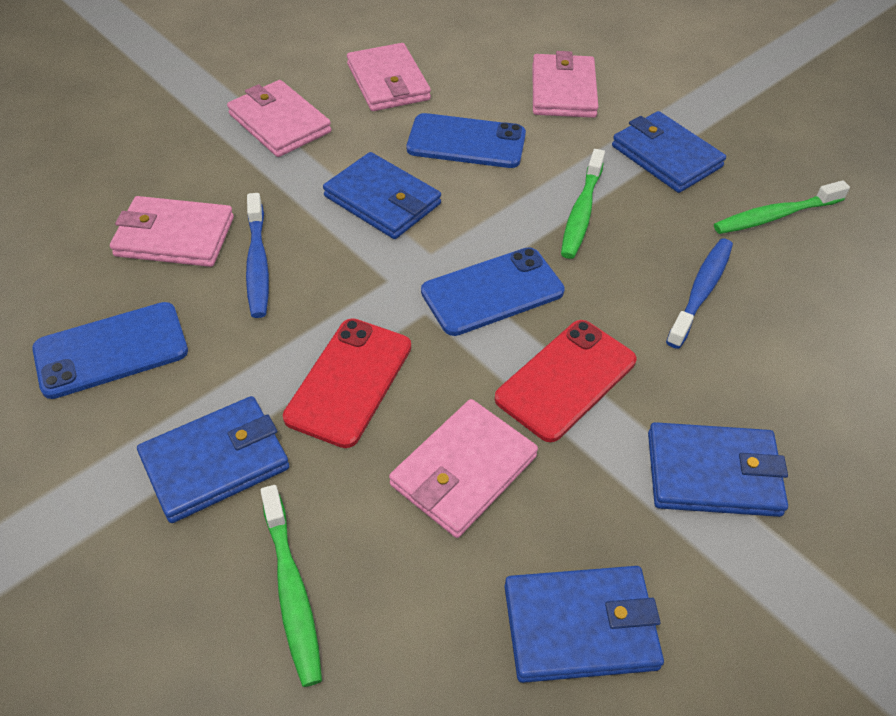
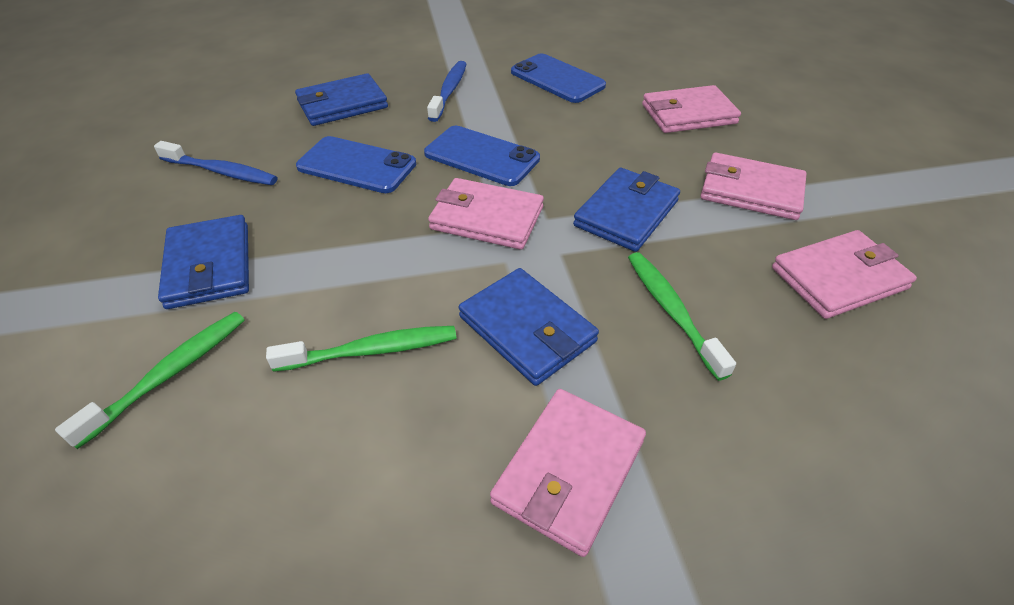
blue wallet: [137,396,289,523] [323,152,441,239] [504,566,664,683] [612,111,726,193] [648,422,788,517] = 5 -> [158,215,249,309] [295,73,388,126] [459,268,599,386] [573,168,680,252] = 4
red phone: [283,318,411,448] [495,320,637,442] = 2 -> none = 0

